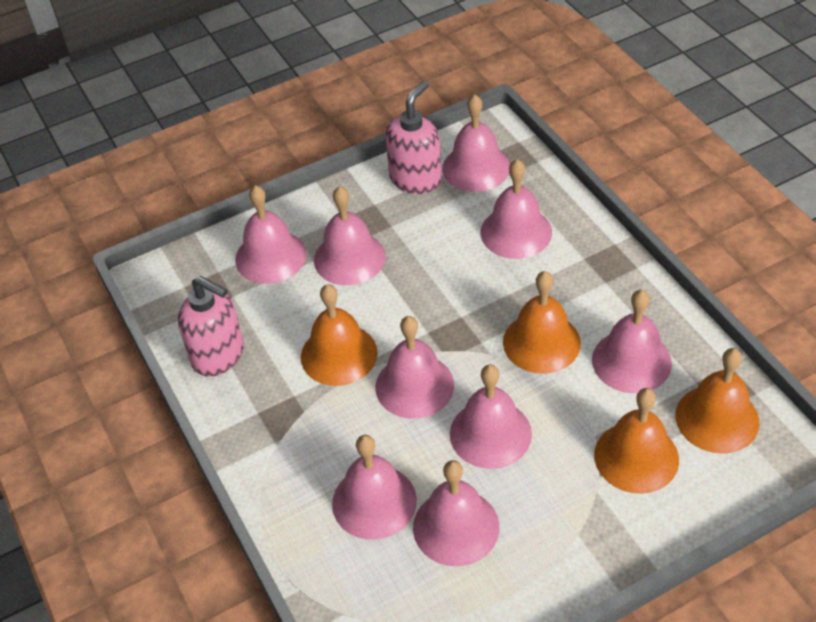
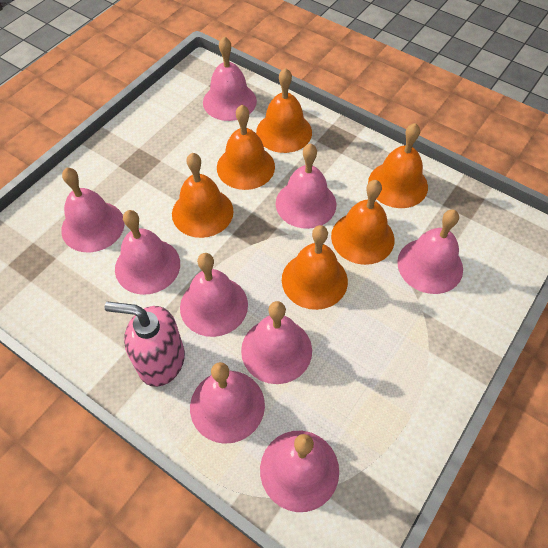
orange bell: [301,284,378,386] [503,271,581,374] [594,388,679,494] [676,348,759,454] = 4 -> [172,153,234,238] [217,105,275,190] [256,68,312,153] [282,225,348,310] [331,180,395,265] [368,123,428,208] = 6
pink soap dispenser: [178,276,244,377] [385,81,442,194] = 2 -> [104,302,185,387] = 1

